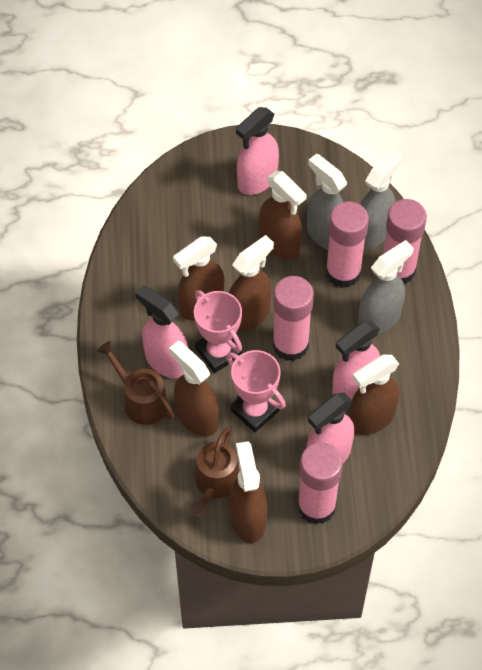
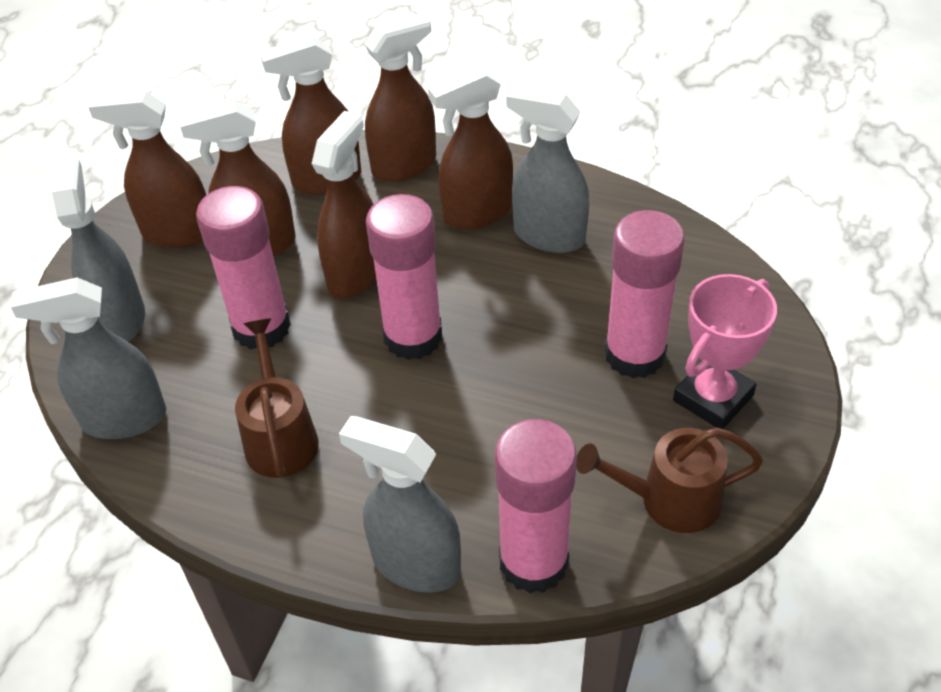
grey spray bottle: [307,154,347,250] [358,240,414,334] [360,150,402,249] = 3 -> [11,277,166,439] [52,156,145,342] [339,416,461,593] [506,86,590,253] = 4
pink spray bottle: [135,285,188,378] [236,107,279,195] [306,392,354,463] [332,321,380,400] = 4 -> none = 0
pink trophy: [194,290,243,373] [226,350,286,432] = 2 -> [673,274,777,429] = 1

